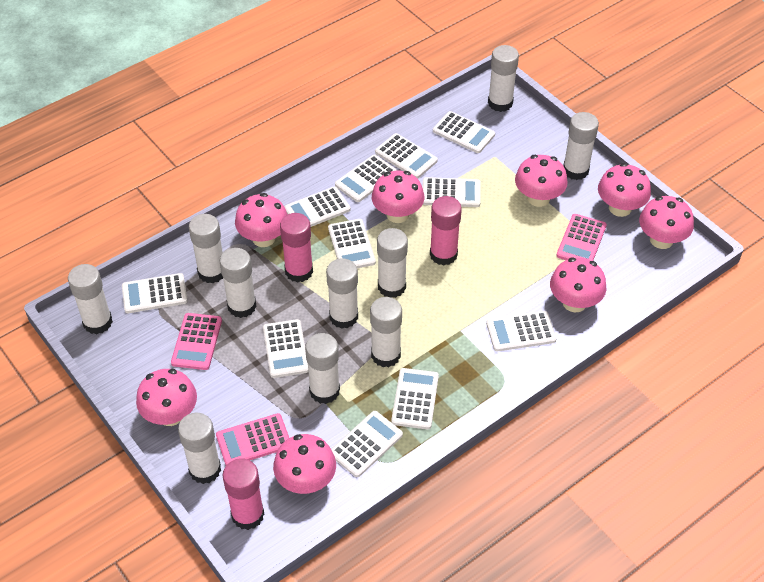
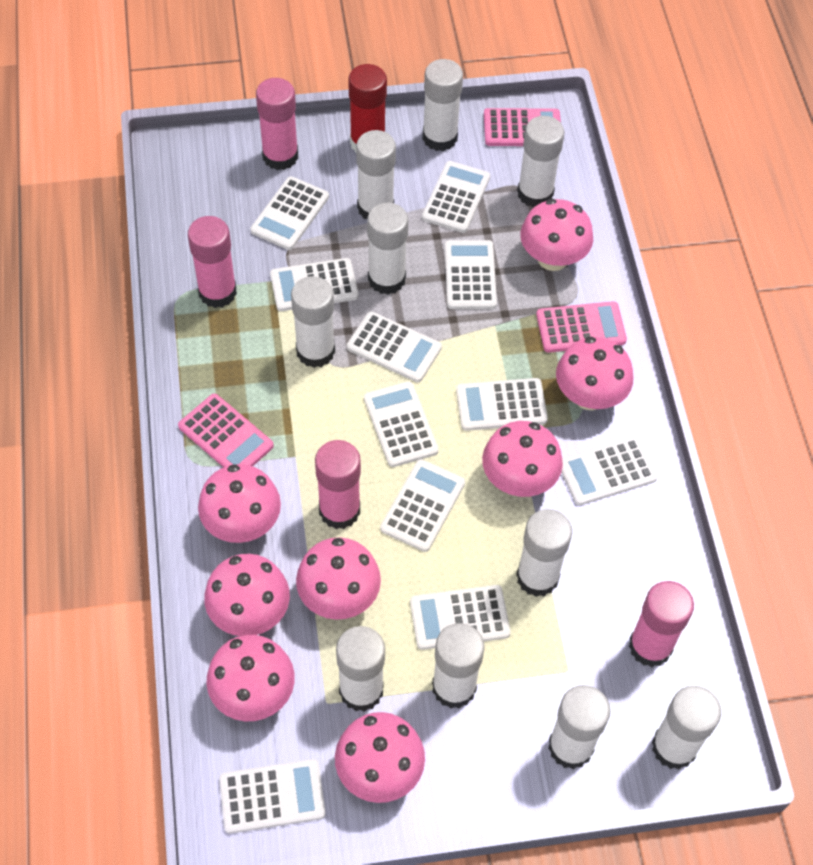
pink glue stick: [223,458,264,530] [280,213,313,283] [430,196,462,266] = 3 -> [188,216,237,308] [256,78,298,170] [315,440,361,529] [629,581,694,667] = 4
red glue stick: none = 0 -> [348,64,387,153] = 1

